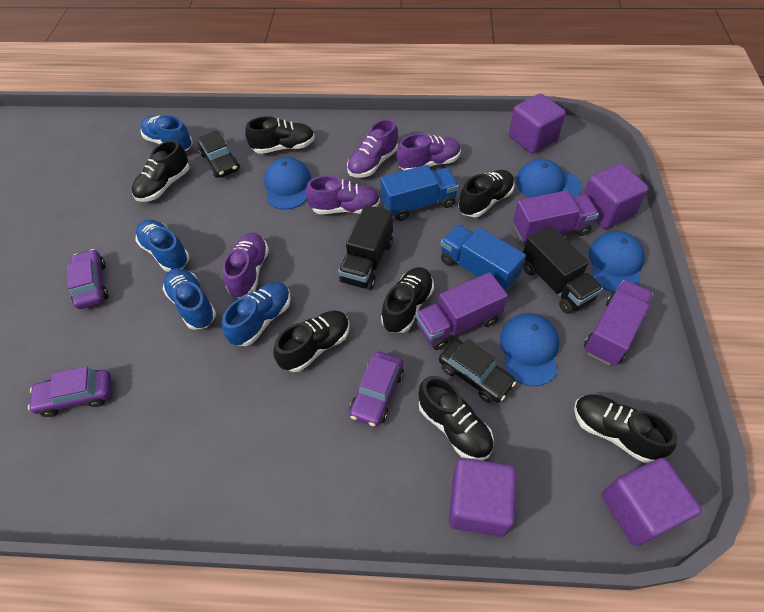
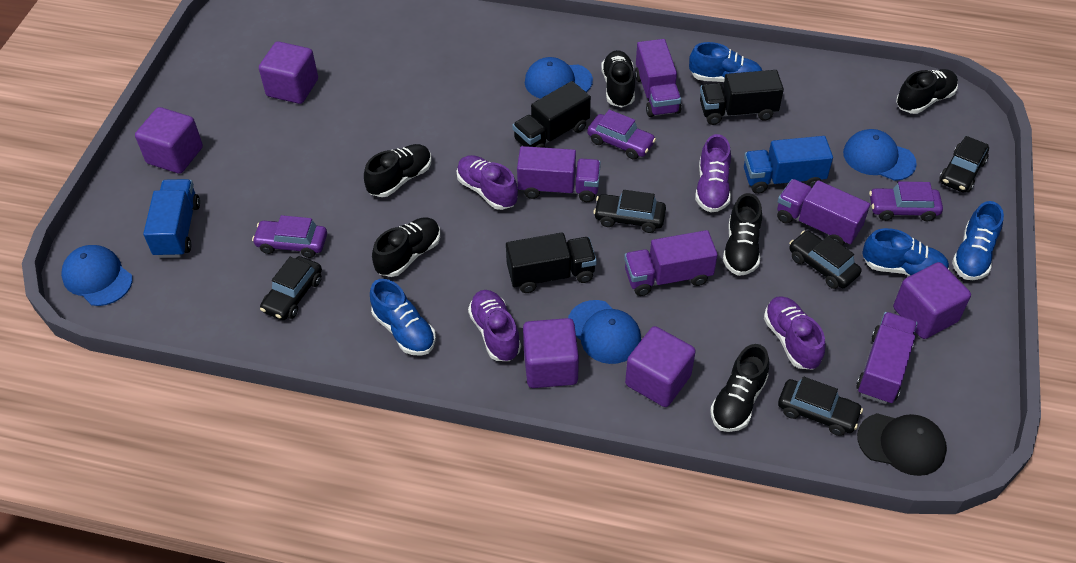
black cap: none = 0 -> [857,413,947,476] = 1
black car: [198,130,240,178] [439,339,516,403] = 2 -> [260,256,322,320] [593,190,666,233] [778,377,863,436] [789,230,861,289] [939,136,989,193] = 5
black shoe: [132,140,190,202] [245,116,315,154] [274,311,350,372] [381,267,434,333] [418,376,494,461] [458,170,515,217] [574,394,677,463] = 7 -> [364,144,432,197] [372,218,440,277] [601,50,635,107] [710,344,769,432] [723,193,762,276] [896,69,958,114] = 6
black truck: [338,205,393,290] [523,226,603,314] = 2 -> [506,232,597,293] [512,81,591,148] [700,70,784,125] = 3
purple cube: [449,458,517,537] [509,93,566,154] [583,163,649,229] [602,458,702,546] = 4 -> [135,107,203,174] [259,41,318,104] [523,318,579,388] [625,326,696,407] [893,262,971,339] = 5
purple truck: [415,272,508,350] [513,190,599,242] [584,280,653,366] = 3 -> [517,146,601,202] [624,230,718,296] [635,39,681,117] [777,179,870,246] [856,312,917,404] = 5

